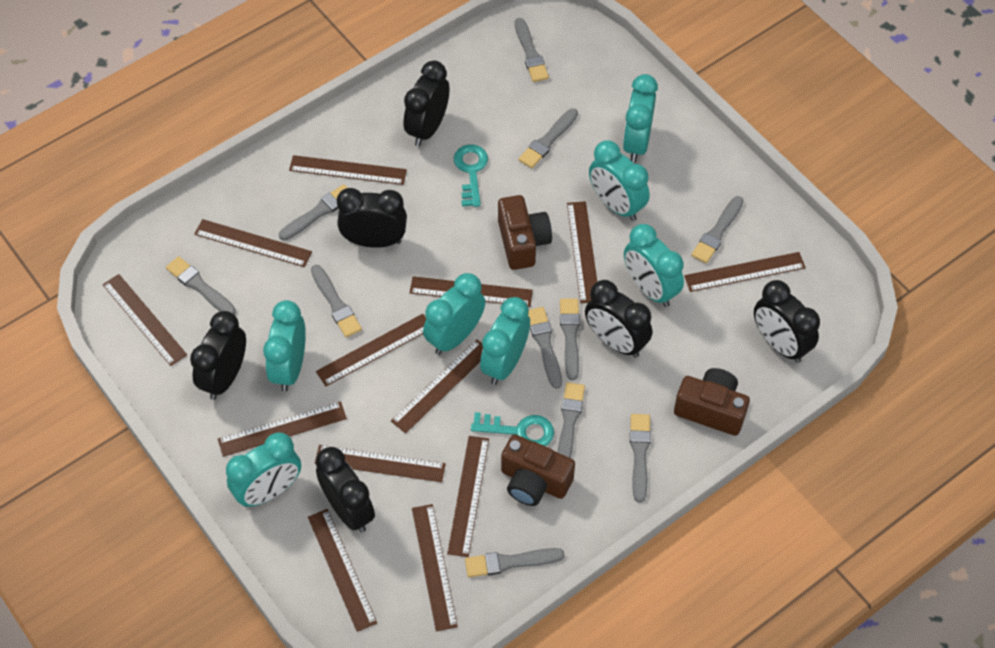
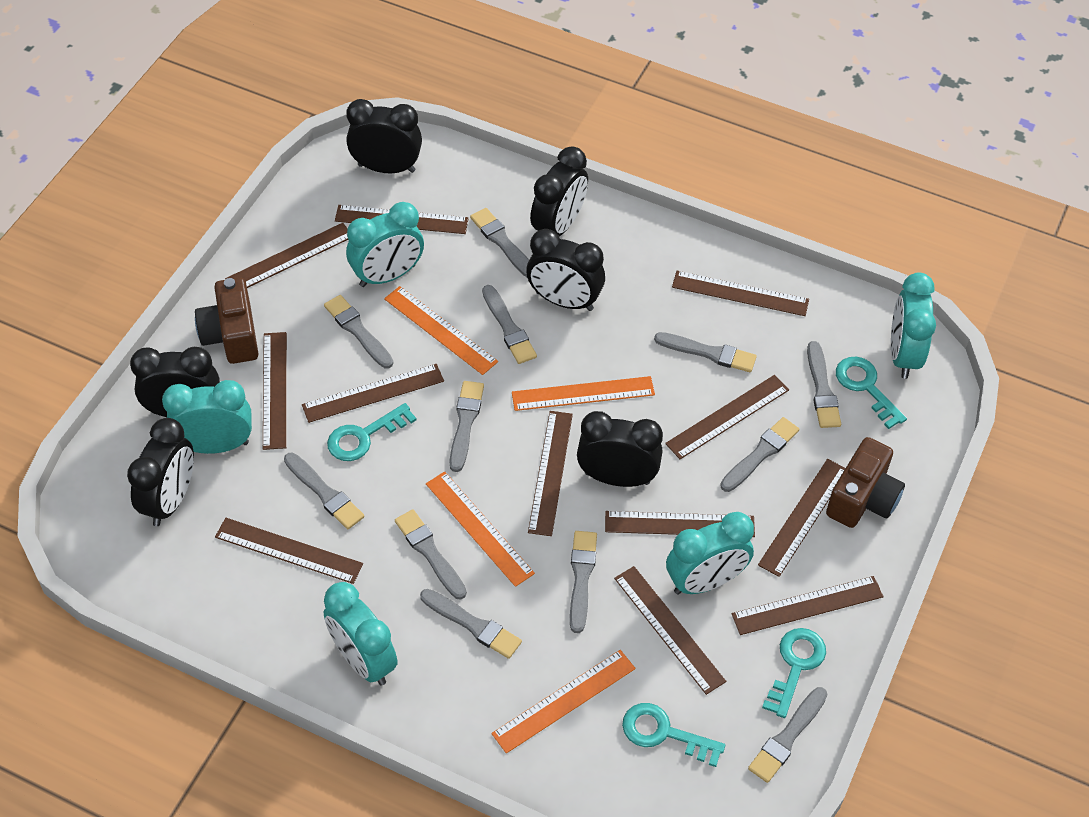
brown camera: [498,195,552,270] [501,434,575,506] [674,368,750,436] = 3 -> [195,278,258,364] [826,437,905,528] = 2
brown ruler: [102,274,187,366] [195,219,312,267] [218,401,347,457] [289,155,407,185] [308,509,377,632] [315,445,446,482] [316,314,426,386] [391,339,483,434] [409,276,533,307] [412,504,458,632] [447,436,489,557] [567,201,597,303] [684,252,806,292] = 13 -> [215,518,363,584] [225,223,348,288] [263,332,287,450] [302,364,444,423] [335,205,469,234] [528,411,573,536] [605,511,755,537] [614,566,726,695] [665,375,789,459] [672,271,809,316] [732,576,884,635] [758,459,845,577] = 12
grey brush: [166,256,236,314] [279,184,348,241] [311,265,362,337] [465,548,565,577] [515,18,549,82] [518,108,578,168] [528,307,562,389] [557,382,585,458] [560,298,580,380] [630,414,651,502] [691,196,744,264] = 11 -> [284,453,364,529] [324,295,393,369] [395,509,467,599] [420,589,522,659] [450,381,484,472] [470,208,529,277] [482,285,537,364] [570,531,597,633] [654,332,757,372] [720,417,799,492] [748,687,828,783] [807,341,841,428] = 12
orange ruler: none = 0 -> [384,286,498,375] [426,471,535,587] [491,650,636,754] [512,376,655,411] = 4
turquoise clock: [226,432,301,507] [263,300,306,392] [423,273,485,355] [480,297,530,385] [589,140,650,221] [623,74,658,162] [624,224,684,307] = 7 -> [162,380,252,454] [324,582,398,686] [346,202,424,287] [666,512,754,595] [891,272,936,379] = 5
turquoise key: [454,144,488,207] [471,412,554,446] = 2 -> [327,403,417,461] [622,703,725,767] [762,628,826,718] [836,357,907,429] = 4

